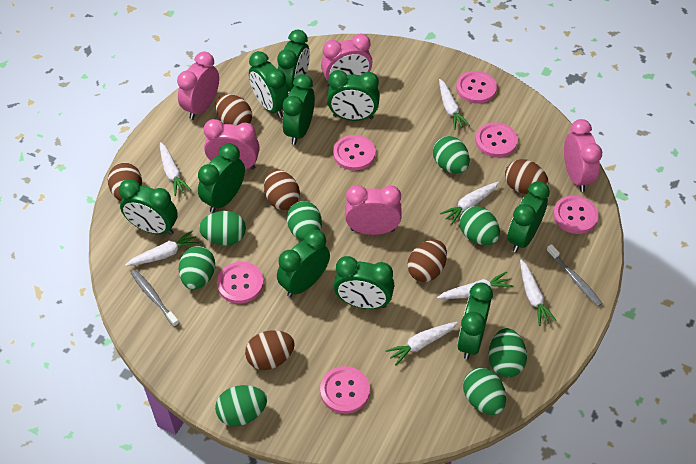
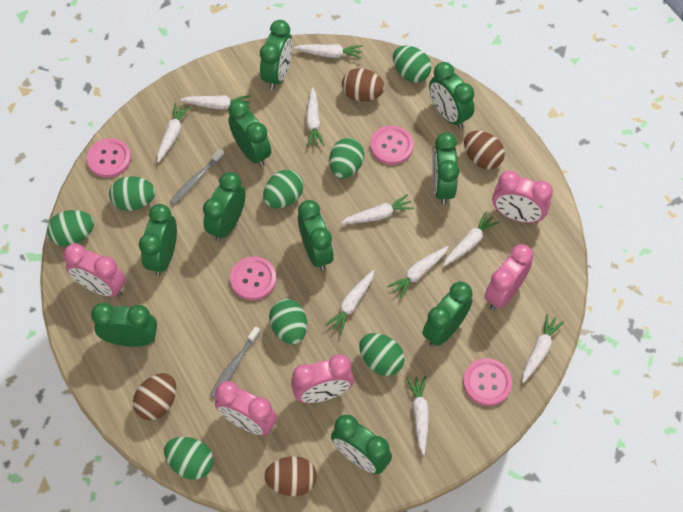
brown egg: [108,163,142,201] [215,94,252,126] [245,330,295,370] [264,169,300,210] [407,240,447,282] [505,159,548,194] = 6 -> [133,373,176,420] [264,456,317,496] [342,68,385,101] [464,131,505,169] = 4
pink button: [217,262,264,304] [320,366,370,414] [333,135,376,171] [456,71,497,104] [475,122,518,157] [553,195,599,234] = 6 -> [87,138,131,178] [230,257,276,300] [370,126,414,165] [463,358,512,406] = 4
white carrot: [125,230,200,266] [160,142,191,196] [385,322,458,365] [437,272,513,299] [439,79,470,130] [440,182,499,225] [520,260,557,326] = 7 -> [157,103,191,163] [180,95,251,110] [294,44,363,59] [306,87,324,147] [325,270,374,335] [341,194,414,224] [387,246,449,299] [407,376,429,455] [444,212,500,266] [522,314,564,383] = 10

